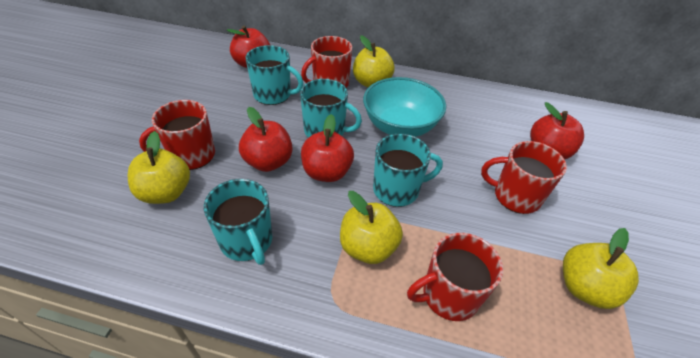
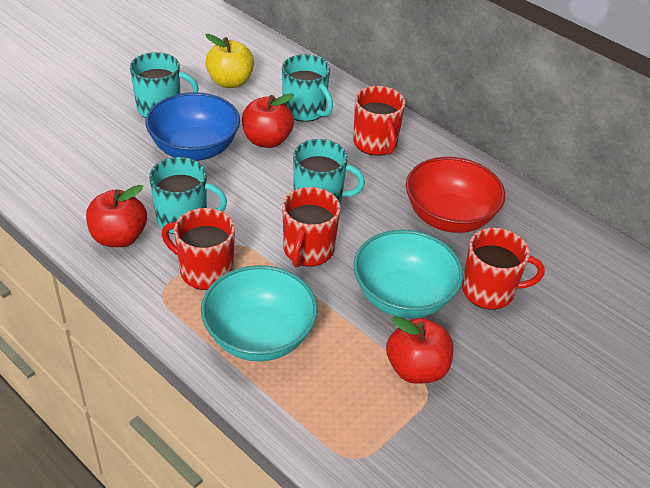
blue bowl: none = 0 -> [146,92,240,161] = 1
red apple: [227,26,270,68] [239,107,293,172] [301,114,354,182] [530,102,584,160] = 4 -> [86,185,147,247] [242,93,294,148] [386,316,454,384] = 3
red bowl: none = 0 -> [406,157,505,233] = 1
turquoise bowl: [363,77,446,137] = 1 -> [201,265,318,361] [353,230,463,318] = 2
yellow apple: [128,131,190,204] [340,191,403,264] [353,35,395,87] [563,228,639,309] = 4 -> [205,34,254,88] = 1

